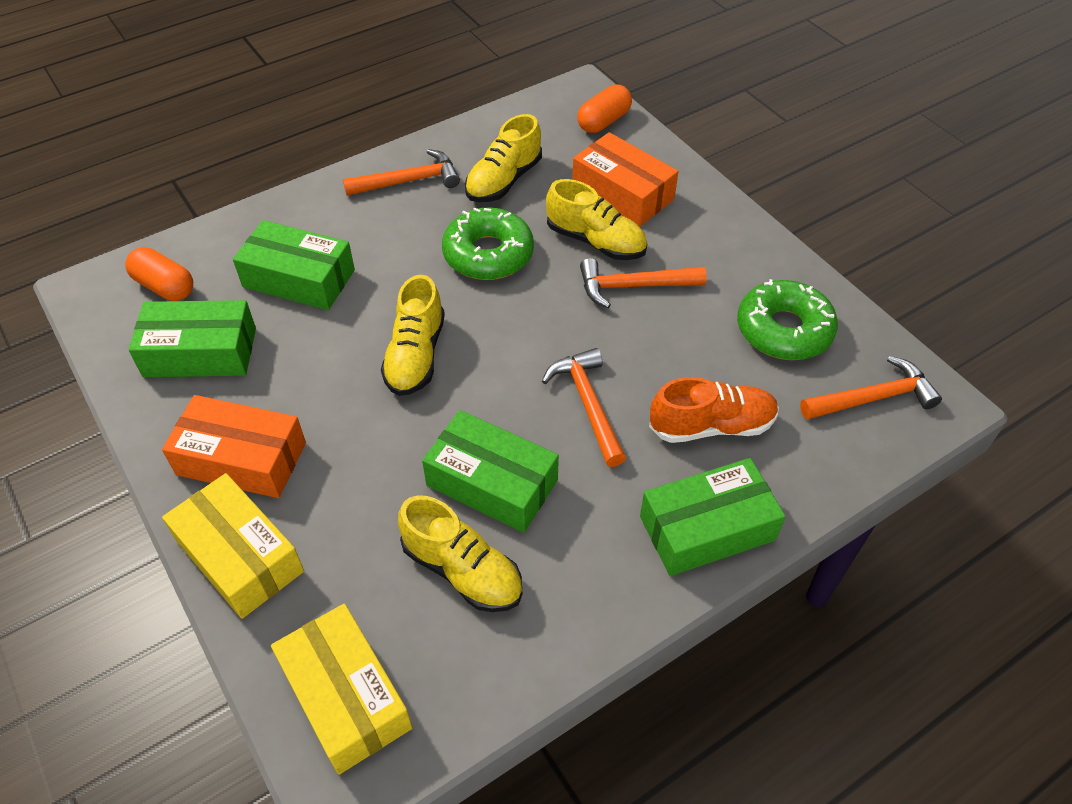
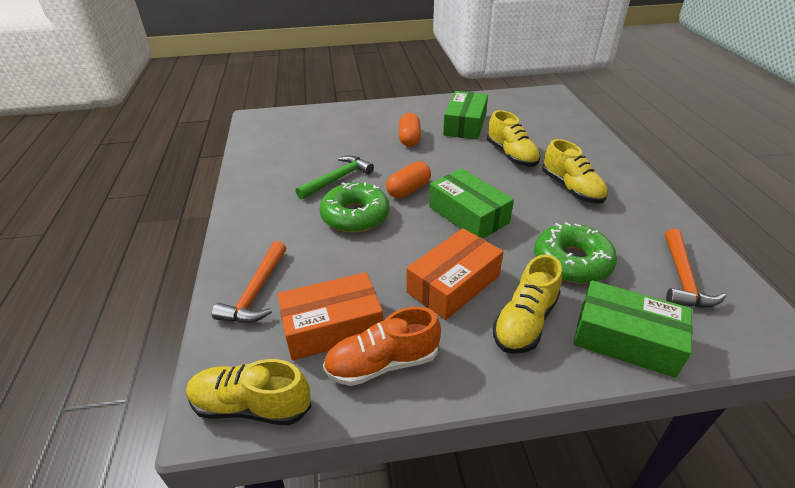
green box: [129,300,256,377] [233,220,355,310] [422,410,559,533] [640,458,786,576] = 4 -> [429,169,514,238] [443,91,488,140] [573,280,693,378] = 3
green hammer: none = 0 -> [295,155,374,200] = 1
orange hammer: [343,149,460,196] [542,348,626,467] [580,258,707,308] [800,356,942,420] = 4 -> [212,241,286,323] [665,229,726,307] = 2
yellow box: [162,473,304,619] [271,604,412,775] = 2 -> none = 0

